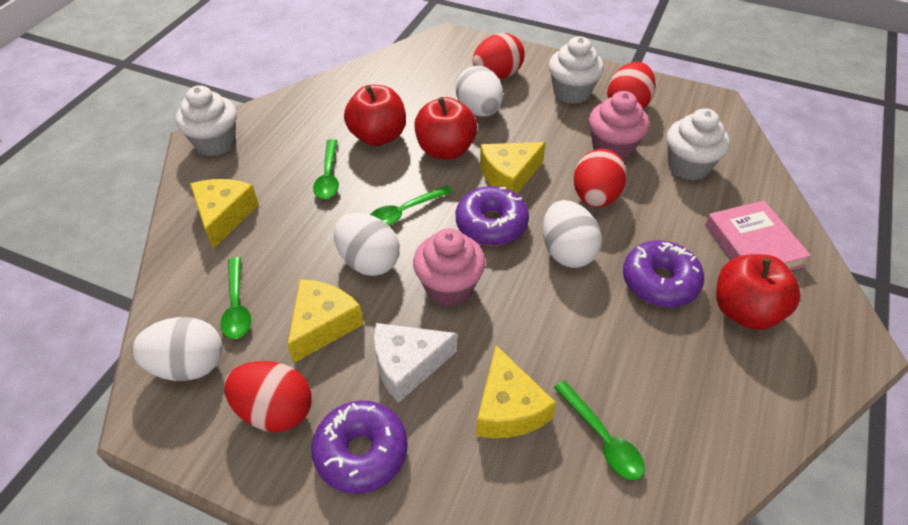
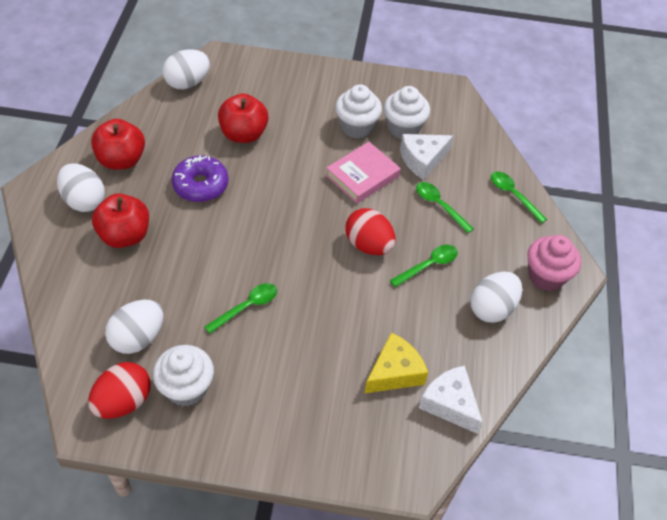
pink cupcake: [413,228,485,306] [589,91,650,161] = 2 -> [527,235,581,291] = 1
purple donut: [311,400,408,494] [456,186,529,246] [623,240,704,307] = 3 -> [172,155,228,202] = 1
red egg: [224,361,311,432] [472,33,525,79] [574,149,627,207] [607,62,656,110] = 4 -> [88,362,151,419] [345,208,396,255] = 2
white cheese: [374,323,457,403] = 1 -> [400,134,453,180] [419,365,483,434] = 2
yellow cheese: [190,179,259,249] [287,279,363,363] [476,345,556,438] [480,142,546,194] = 4 -> [365,332,428,393] = 1

